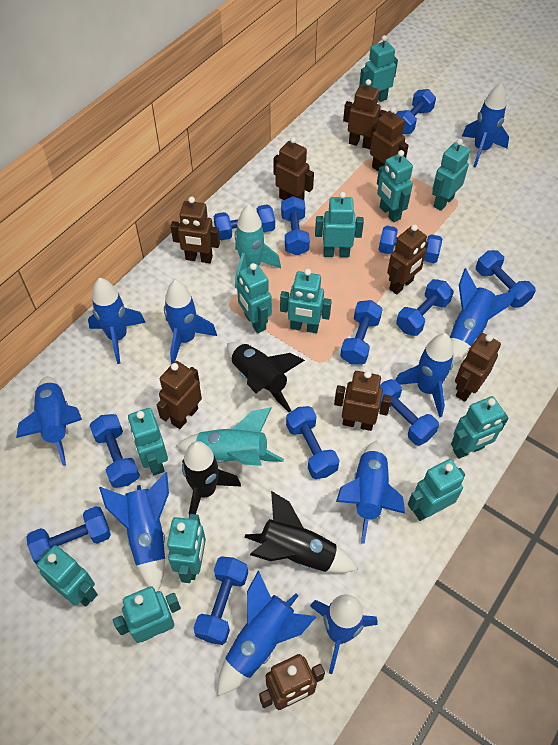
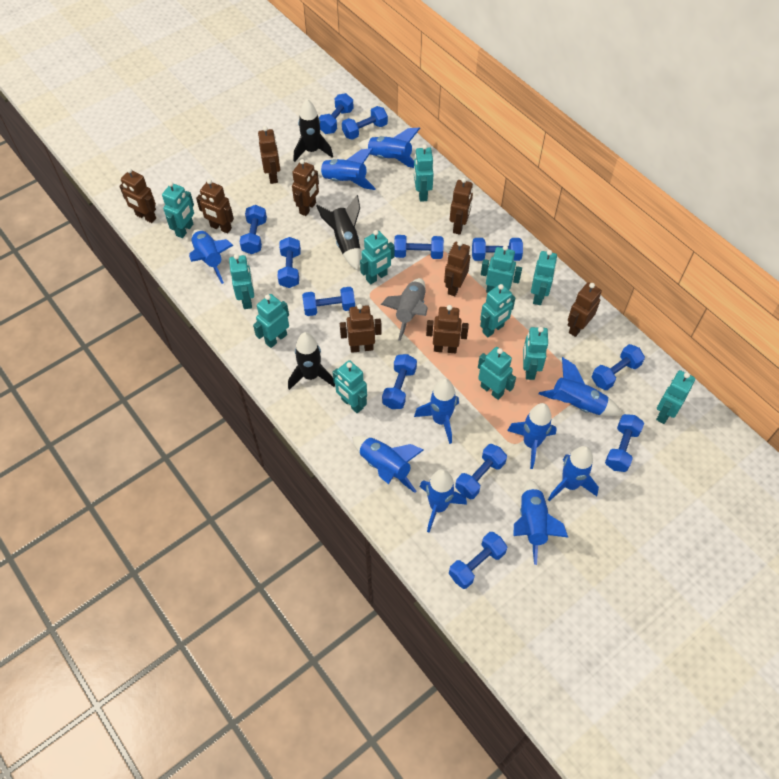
grey rocket: none = 0 -> [381,278,428,341] = 1
turquoise rocket: [176,407,284,466] [235,205,281,289] = 2 -> none = 0

